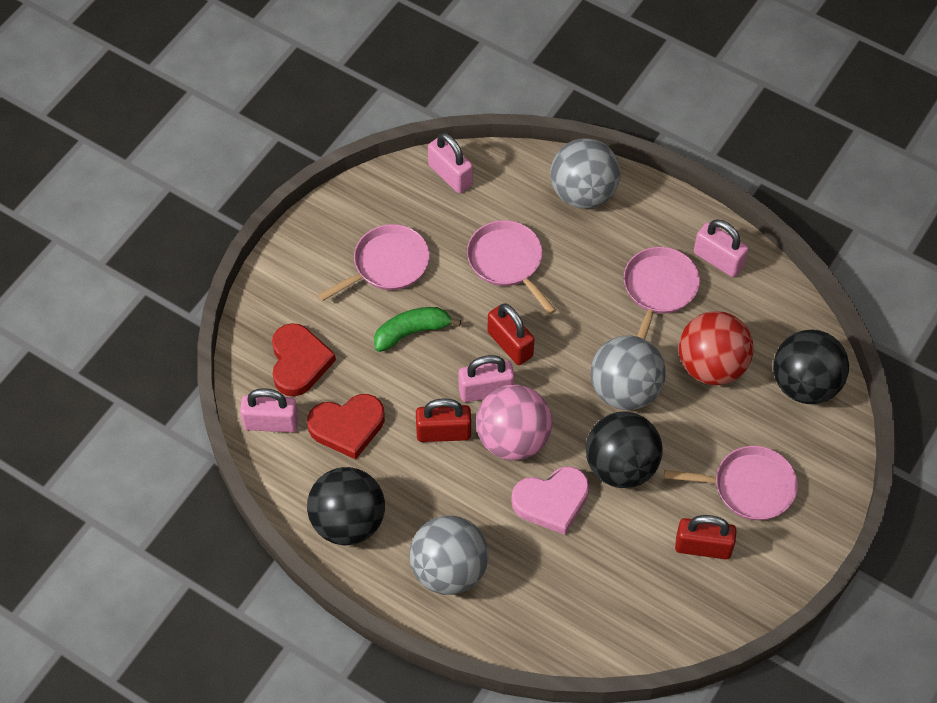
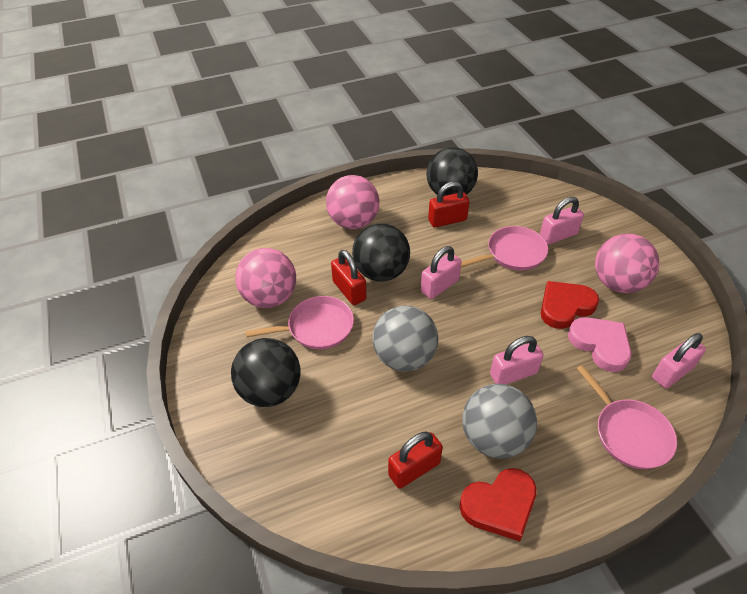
green banana: [374,307,461,352] = 1 -> none = 0
grey ball: [409,516,489,595] [550,138,621,209] [591,335,666,410] = 3 -> [372,306,438,372] [462,384,537,459] = 2
pink ball: [476,385,552,460] = 1 -> [235,248,296,308] [326,175,379,229] [595,234,659,293] = 3
pink pan: [318,224,430,301] [467,220,556,314] [624,247,700,339] [664,446,798,520] = 4 -> [245,296,354,349] [461,226,548,271] [576,365,677,469] = 3
red ball: [679,311,754,385] = 1 -> none = 0

